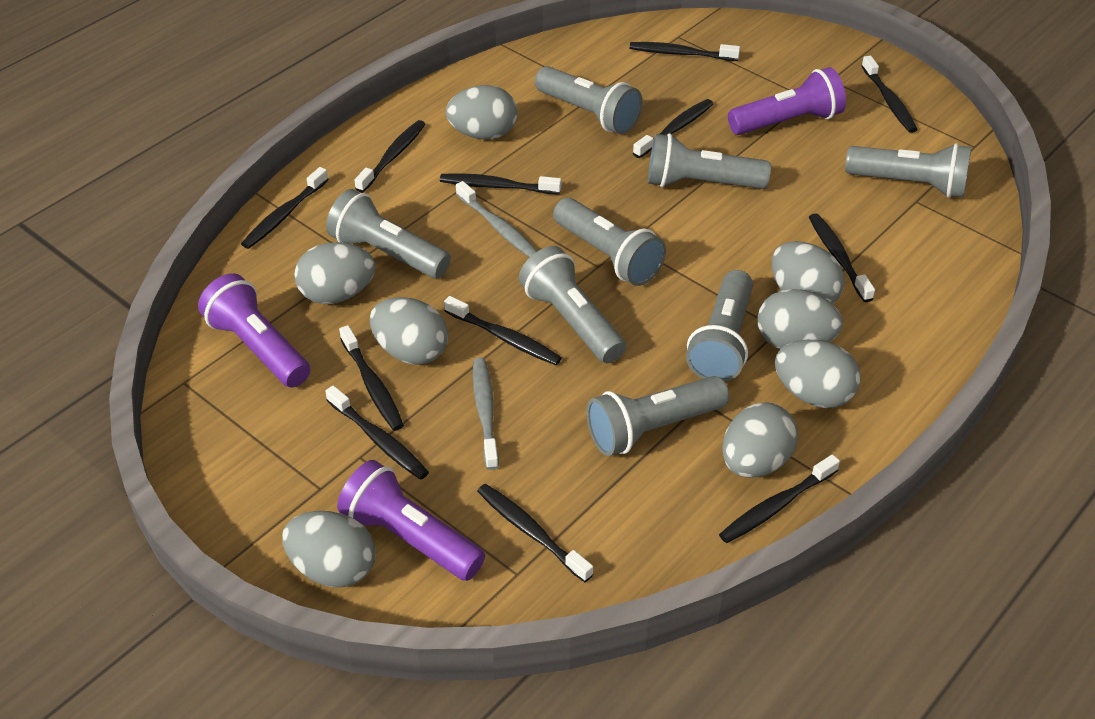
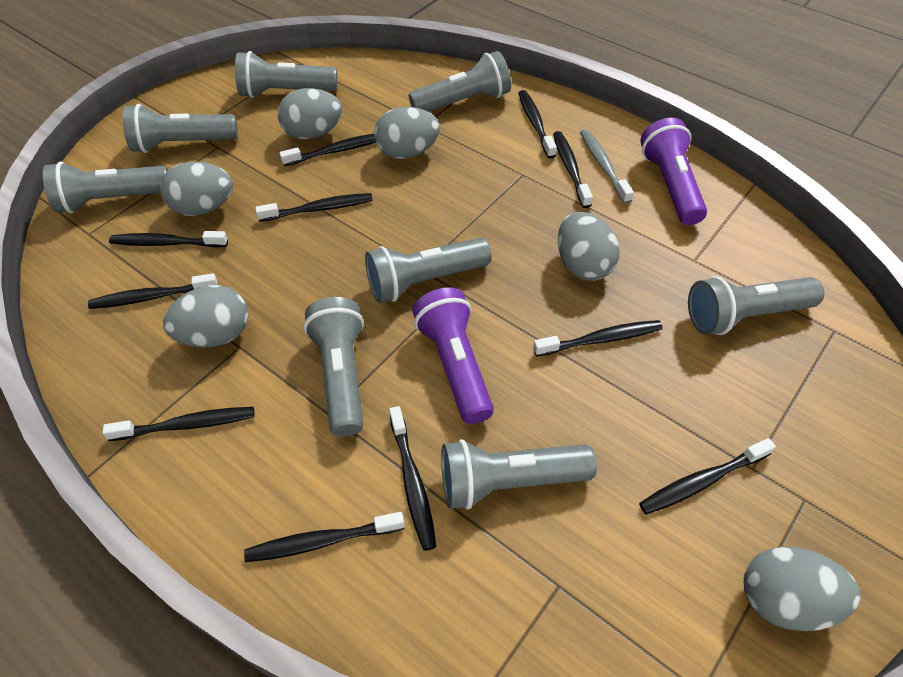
black toothbrush: [241,167,329,249] [325,385,429,480] [339,325,404,431] [355,120,426,193] [440,173,561,195] [444,296,562,365] [477,484,593,582] [630,42,740,61] [633,99,713,158] [719,454,840,543] [809,213,875,302] [862,55,918,133] = 12 -> [88,273,218,309] [102,407,255,441] [109,231,228,247] [244,512,405,562] [255,193,373,222] [280,134,376,166] [389,406,437,551] [518,90,557,159] [533,320,663,356] [553,131,593,208] [639,438,776,515] = 11
grey egg: [282,511,375,588] [294,242,375,304] [370,297,448,365] [446,85,517,139] [722,402,798,478] [757,289,843,349] [771,241,844,304] [775,340,861,408] = 8 -> [160,162,233,216] [163,285,248,348] [277,88,342,139] [374,107,440,159] [558,212,620,281] [744,547,861,631] = 6
grey toothbrush: [456,181,537,258] [473,358,499,470] = 2 -> [580,129,634,204] = 1
purple flashlight: [198,273,310,388] [337,460,485,581] [728,67,846,135] = 3 -> [412,287,494,424] [640,118,707,225] = 2

